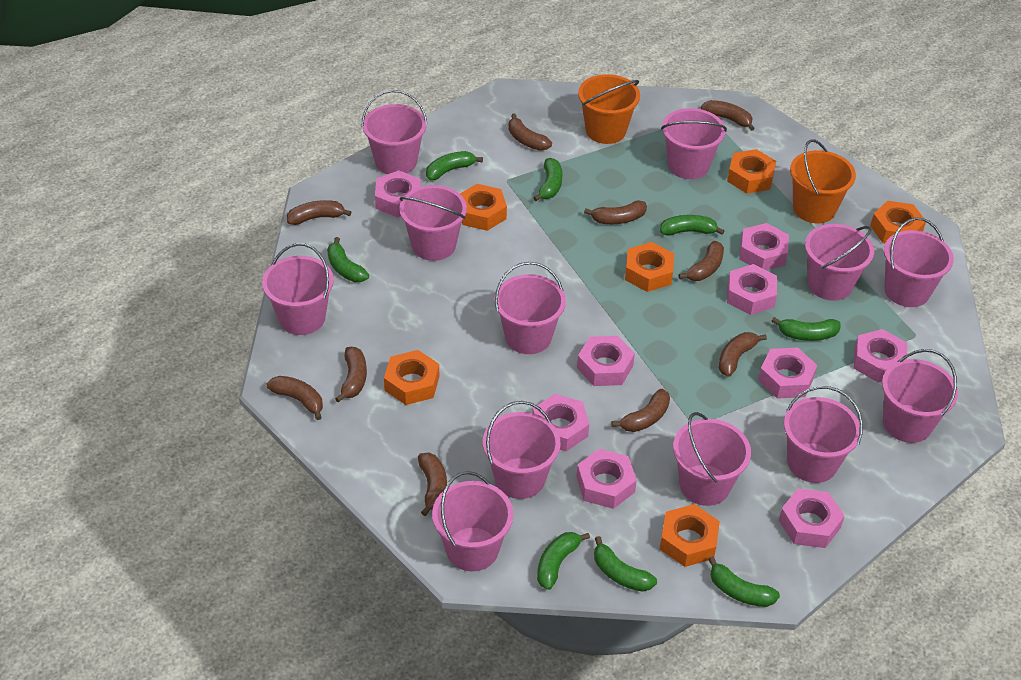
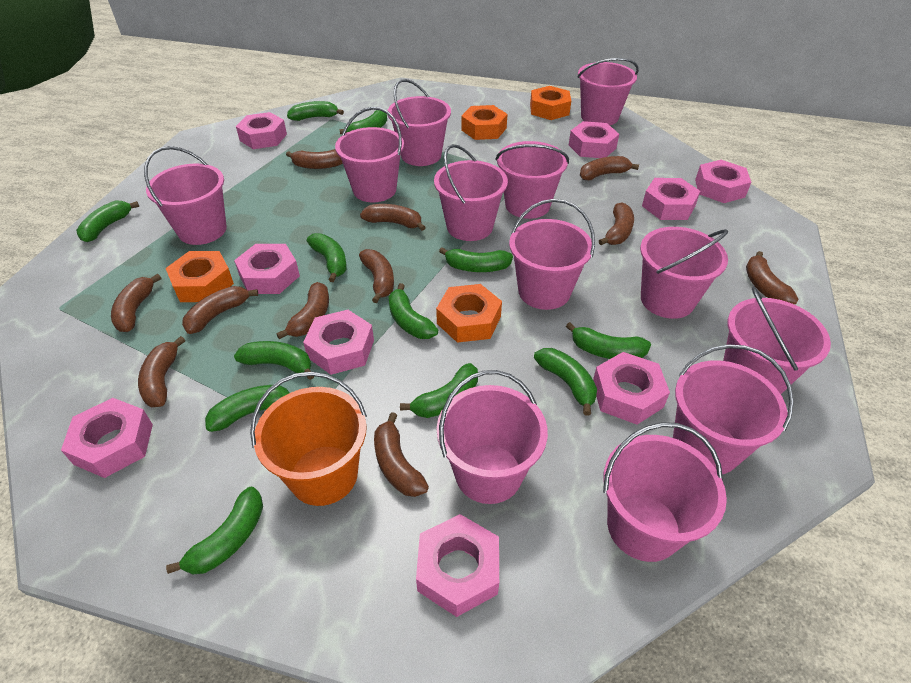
brown banana: [267,376,323,420] [287,200,351,225] [335,347,367,403] [418,453,447,516] [508,114,552,151] [584,200,647,224] [612,389,670,432] [678,241,724,281] [701,100,755,131] [718,332,767,377] = 10 -> [111,274,161,332] [138,336,185,407] [182,286,258,334] [276,282,329,339] [286,149,342,169] [359,249,394,303] [360,204,426,231] [374,412,429,497] [580,156,639,180] [599,202,634,245] [746,251,798,304] = 11
green banana: [327,237,369,282] [426,151,483,180] [533,158,563,201] [537,532,590,590] [594,536,657,592] [660,215,724,236] [708,556,780,607] [772,317,841,341] = 8 -> [76,201,139,242] [166,487,263,574] [205,385,289,432] [234,341,314,380] [287,101,344,121] [307,233,347,282] [340,110,387,134] [389,283,438,339] [400,363,478,418] [439,247,513,272] [534,348,597,416] [566,322,651,359] = 12
orange bucket: [578,74,640,144] [790,139,856,223] = 2 -> [250,372,367,506] = 1
orange nut: [384,350,439,405] [460,184,507,231] [625,242,674,292] [660,504,720,567] [727,149,776,194] [870,201,926,243] = 6 -> [166,251,234,302] [436,284,502,343] [461,105,508,140] [530,86,571,120] = 4

